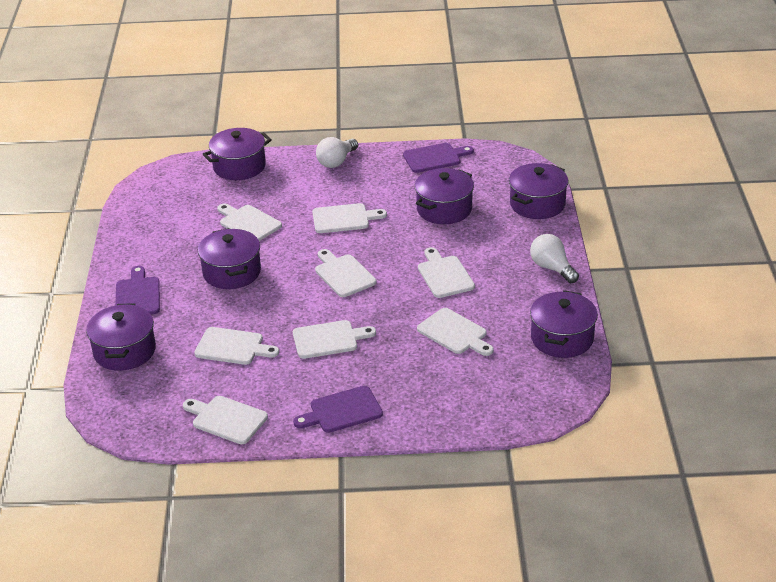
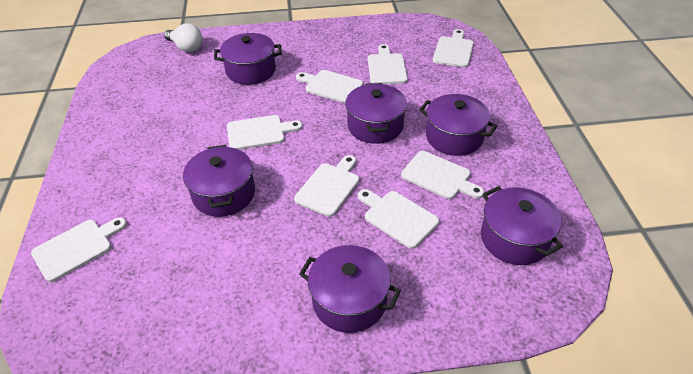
purple cutting board: [115,266,160,315] [293,386,383,433] [403,143,474,173] = 3 -> none = 0
white light bulb: [316,137,358,168] [530,234,579,283] = 2 -> [164,23,203,52] = 1

